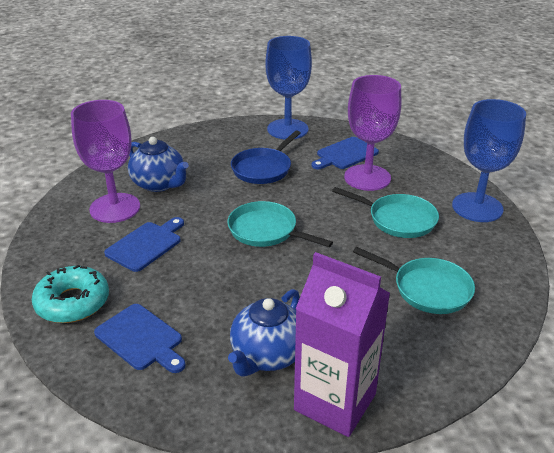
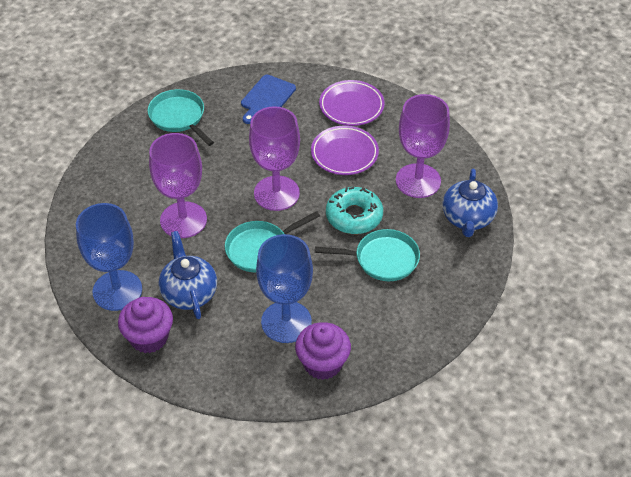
blue cutting board: [94,304,186,373] [104,217,184,272] [311,137,379,169] = 3 -> [241,75,296,124] = 1
blue pan: [231,130,300,184] = 1 -> none = 0
purple carton: [294,252,390,437] = 1 -> none = 0
purple cupcake: none = 0 -> [118,297,173,353] [295,322,351,380] = 2
purple goblet: [71,100,140,223] [344,75,401,191] = 2 -> [149,133,207,238] [249,106,300,211] [396,94,450,198] = 3
purple plate: none = 0 -> [311,126,379,175] [319,80,385,126] = 2

